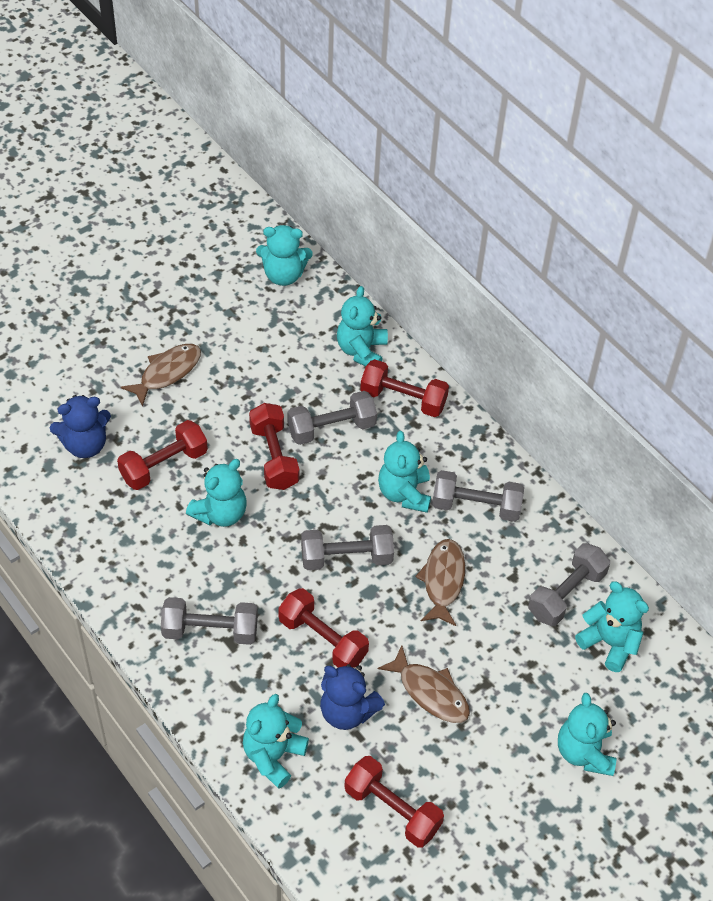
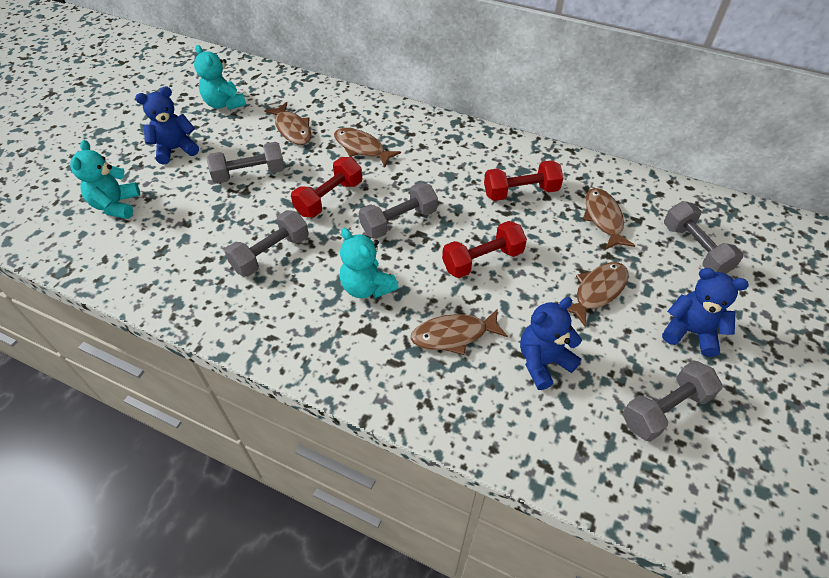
blue teddy bear: [50,395,111,458] [320,664,385,730] = 2 -> [135,86,199,165] [520,297,582,390] [662,268,749,357] = 3
brown fish: [121,344,201,407] [377,645,470,723] [415,539,465,626] = 3 -> [264,102,311,145] [334,128,401,167] [410,309,508,355] [566,262,629,327] [583,188,635,250] = 5
red dumbbell: [117,420,208,490] [249,403,299,490] [278,588,369,667] [344,756,444,848] [360,359,449,417] = 5 -> [291,157,362,218] [442,221,527,278] [484,160,564,201] = 3
turquoise teddy bear: [186,459,247,527] [243,694,309,789] [256,225,313,286] [337,286,388,366] [378,431,431,513] [558,693,616,776] [575,581,649,672] = 7 -> [70,140,140,219] [194,45,246,110] [340,228,399,298] = 3

